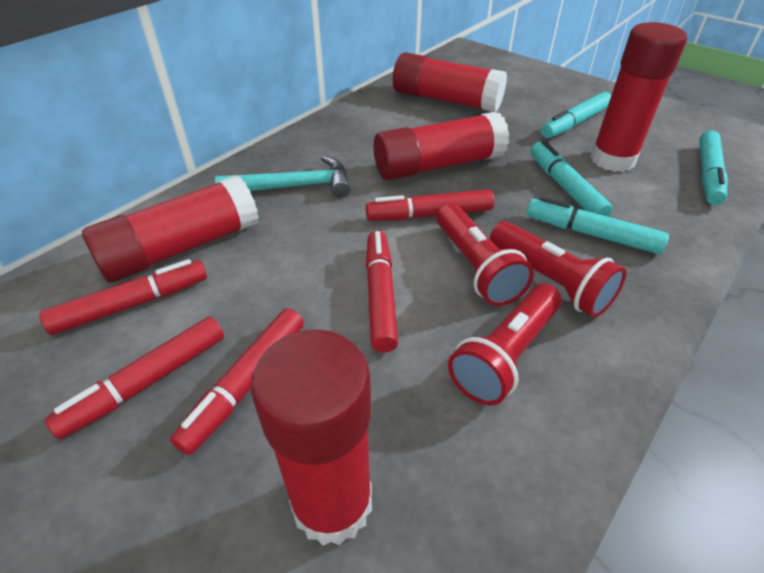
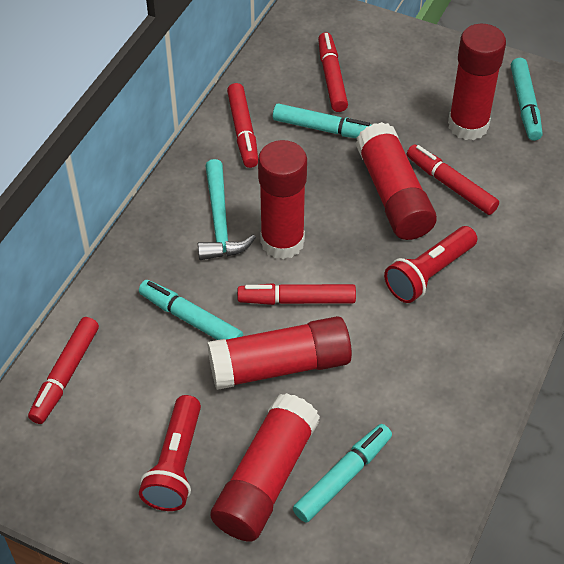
red flashlight: [436,203,534,306] [448,284,562,405] [490,221,626,318] = 3 -> [139,395,201,511] [384,226,477,303] = 2

